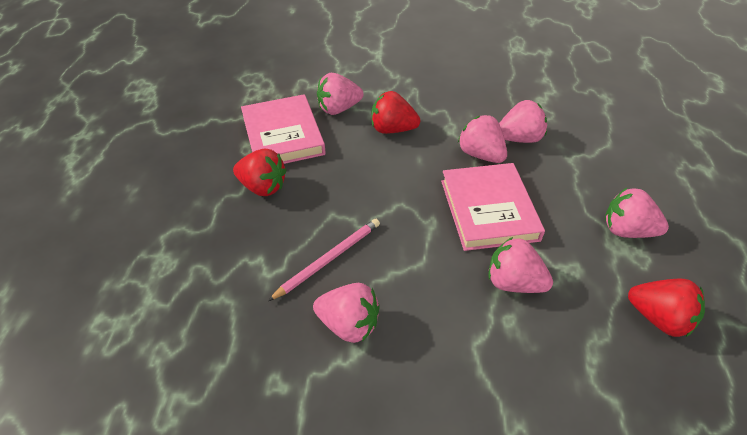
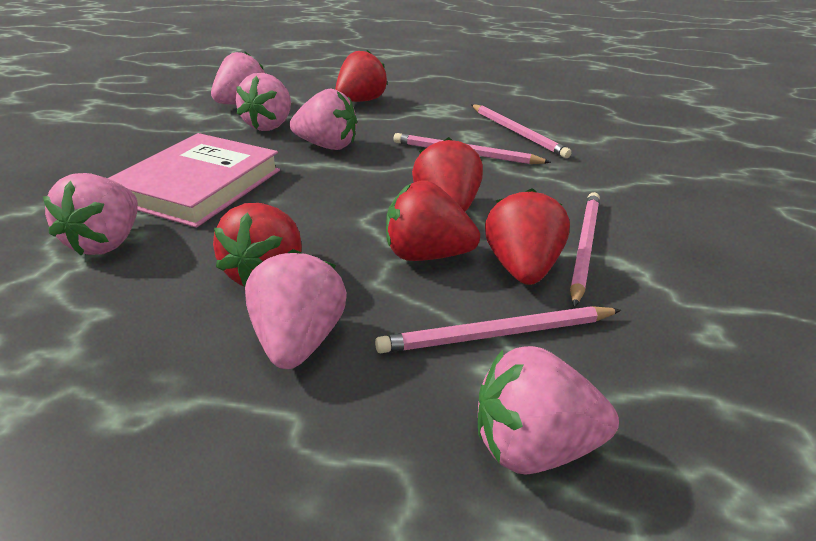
pink book: [241,94,326,164] [441,163,545,251] = 2 -> [108,133,280,228] = 1
pink pencil: [268,219,380,301] = 1 -> [375,306,621,353] [393,133,551,164] [471,104,572,158] [570,192,600,307] = 4
red strawberry: [233,149,287,196] [371,91,420,134] [628,279,705,337] = 3 -> [213,203,302,287] [335,50,388,102] [386,181,480,261] [412,137,483,212] [485,188,570,285] = 5

